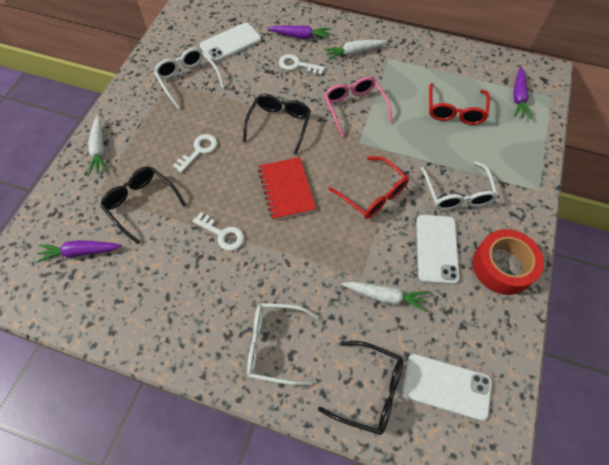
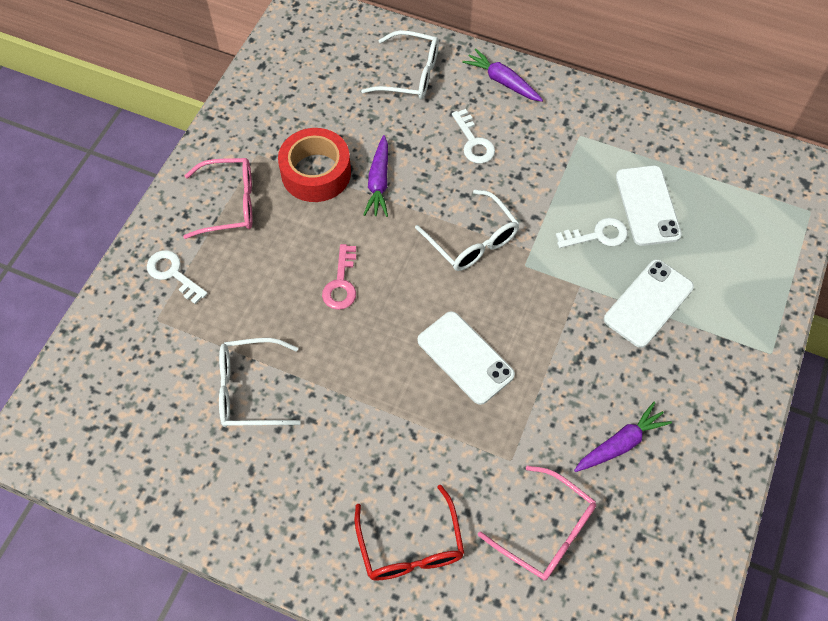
black glasses: [100,166,187,244] [243,94,311,155] [318,341,403,435] = 3 -> none = 0
pink glasses: [324,77,392,137] = 1 -> [183,158,253,239] [478,466,596,581] = 2
pink key: none = 0 -> [322,244,356,310] = 1
red glasses: [328,156,409,219] [429,83,490,125] = 2 -> [355,484,464,581] = 1
red notebook: [258,157,316,220] = 1 -> none = 0
white carrot: [88,115,107,175] [324,40,387,60] [341,282,428,312] = 3 -> none = 0

